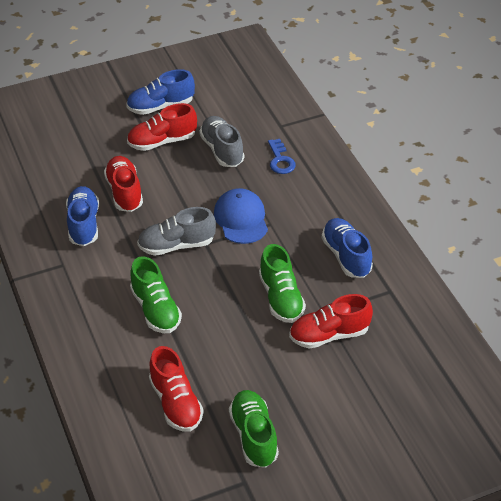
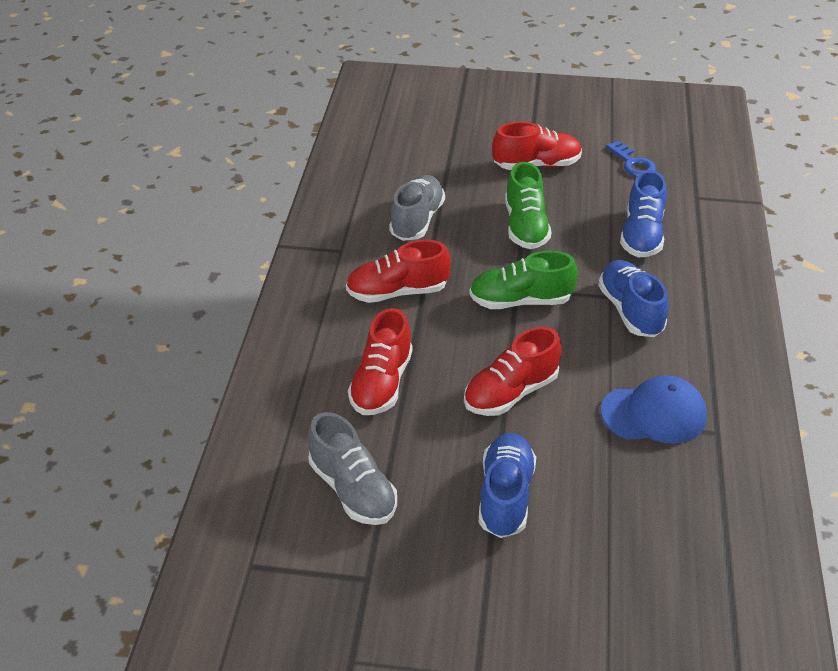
green shoe: [130,256,182,333] [229,390,279,468] [259,244,306,323] = 3 -> [469,251,578,309] [505,162,551,249] = 2

